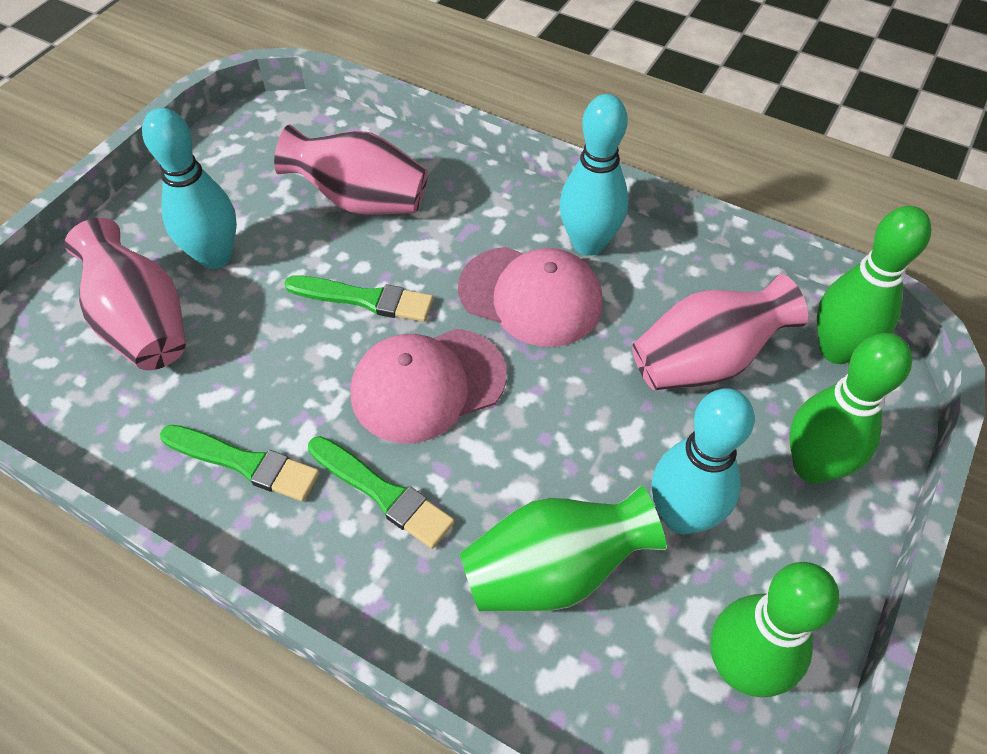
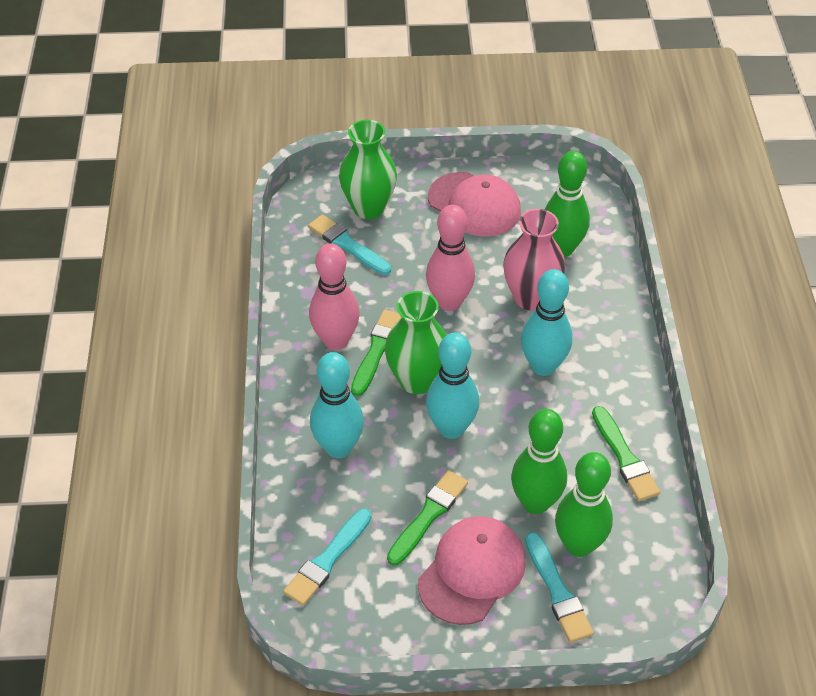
green vase: [460,485,667,612] = 1 -> [339,120,397,219] [385,291,446,394] = 2
pink bowling pin: none = 0 -> [309,243,360,350] [426,205,475,311] = 2
pink vase: [64,218,186,370] [274,125,428,215] [632,274,808,390] = 3 -> [503,209,565,311] = 1
turquoise brush: none = 0 -> [283,509,371,606] [308,214,391,275] [525,532,594,643] = 3

